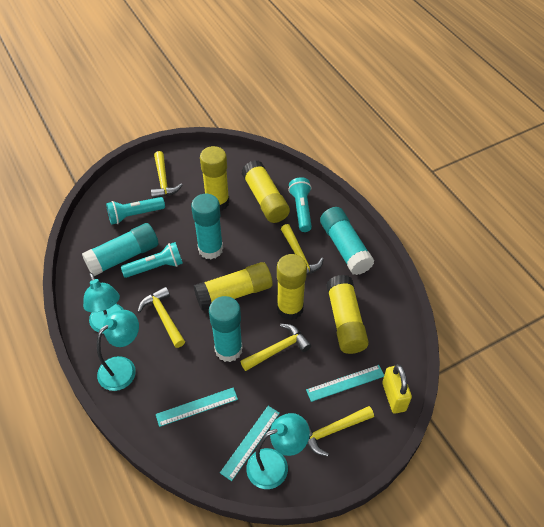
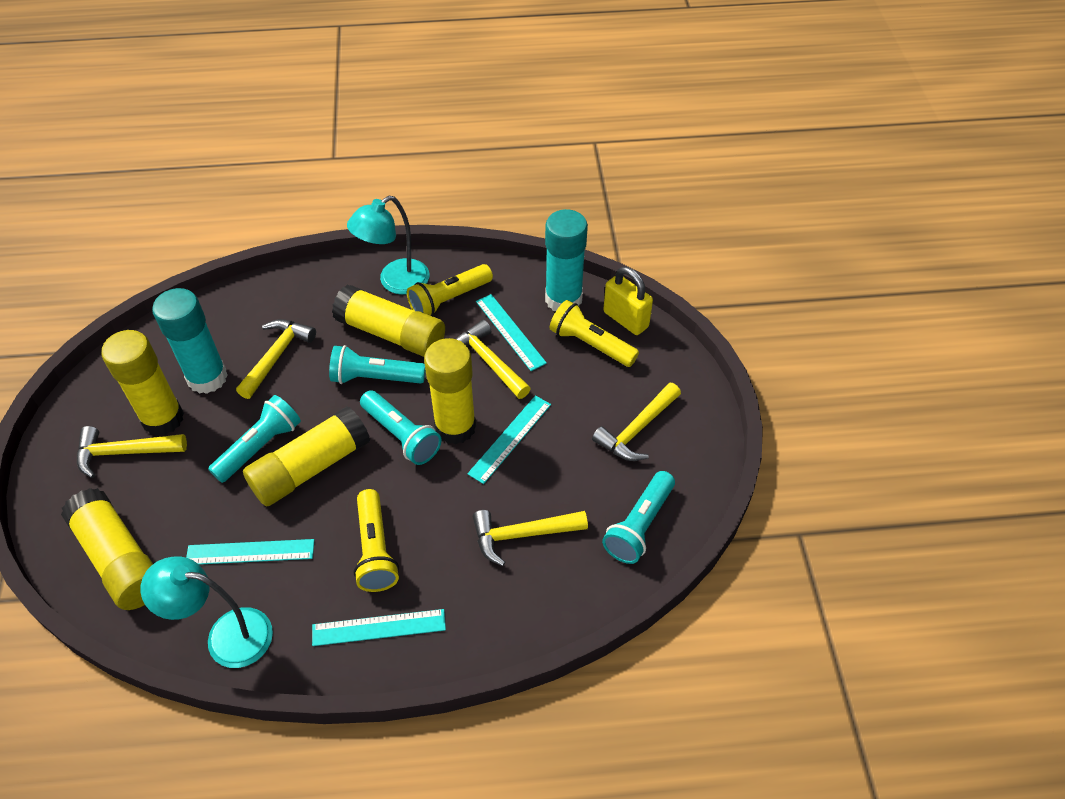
turquoise flashlight: [106,197,165,225] [121,242,183,278] [288,177,312,232] = 3 -> [208,395,301,483] [329,345,426,384] [360,390,442,465] [602,471,675,564] = 4
turquoise glue stick: [82,223,158,276] [191,194,223,259] [209,296,243,362] [320,207,375,275] = 4 -> [152,288,228,394] [545,209,588,311] = 2
turquoise lamp: [83,273,124,334] [97,310,139,391] [246,413,310,489] = 3 -> [140,557,273,668] [347,196,429,295] = 2
turquoise ruler: [156,387,238,427] [220,406,280,481] [306,365,384,402] = 3 -> [186,539,314,565] [312,609,446,646] [467,395,551,484] [476,294,547,371] = 4
yellow flashlight: none = 0 -> [353,489,399,592] [407,264,493,316] [550,300,639,367] = 3

